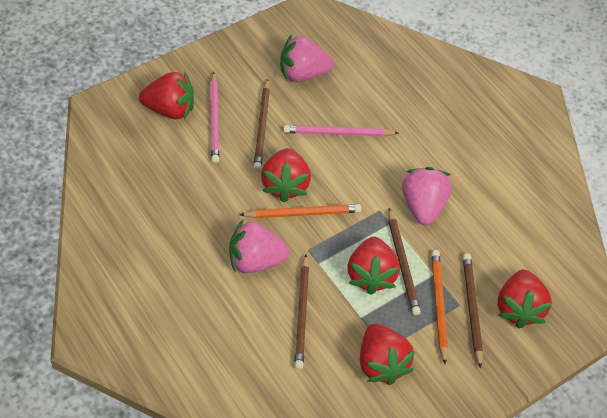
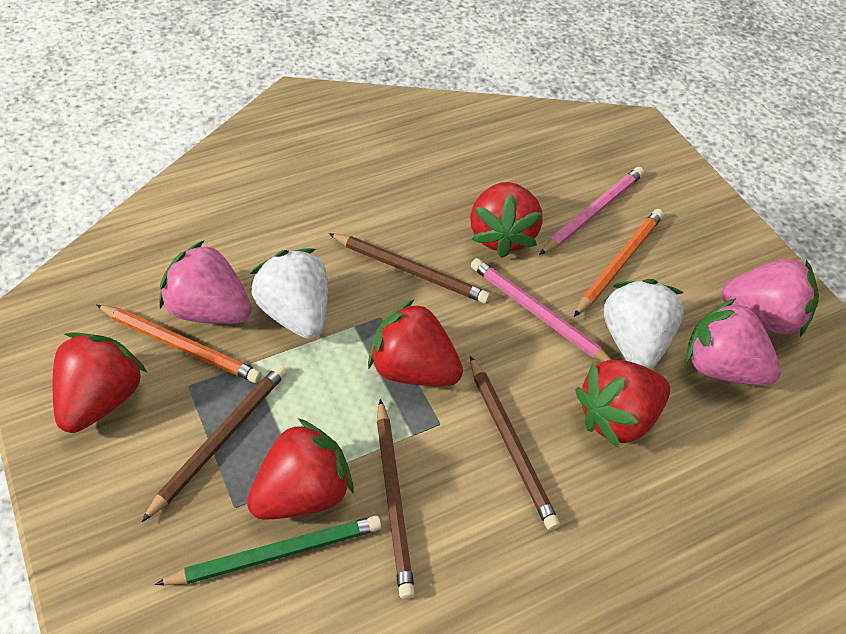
green pencil: none = 0 -> [155,515,382,585] = 1
white strawberry: none = 0 -> [251,248,328,339] [604,279,684,369] = 2

